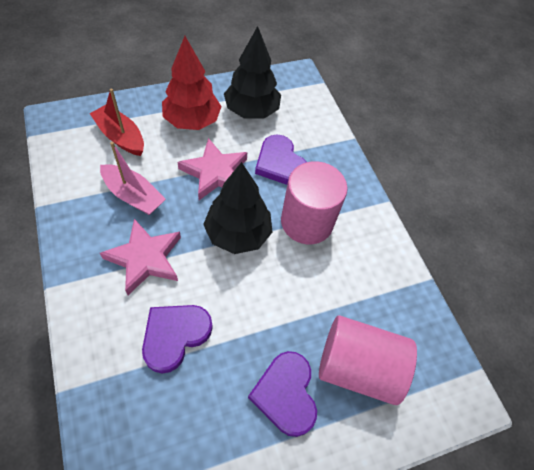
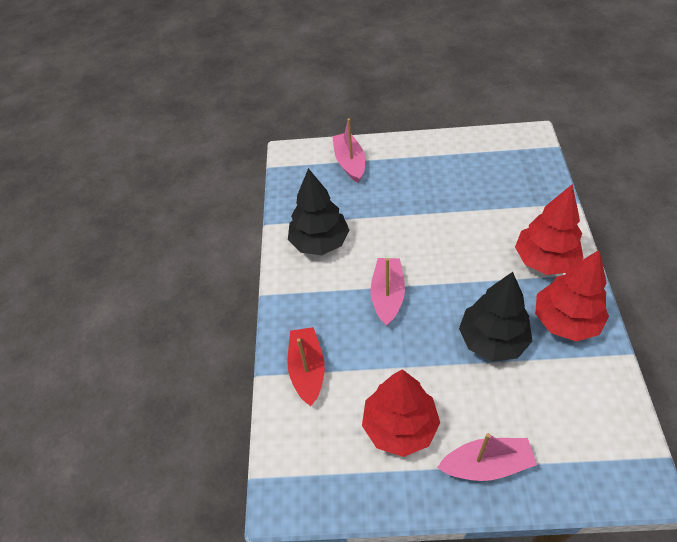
pink boat: [100,142,166,215] = 1 -> [332,118,366,183] [371,258,405,326] [437,433,537,481] = 3
pink cylinder: [281,161,348,244] [319,315,417,405] = 2 -> none = 0
pink star: [100,219,181,295] [177,138,247,200] = 2 -> none = 0
purple heart: [142,305,213,374] [248,351,317,437] [255,134,306,185] = 3 -> none = 0
red tree: [162,36,222,130] = 1 -> [362,369,440,457] [515,185,584,275] [535,250,609,342] = 3

